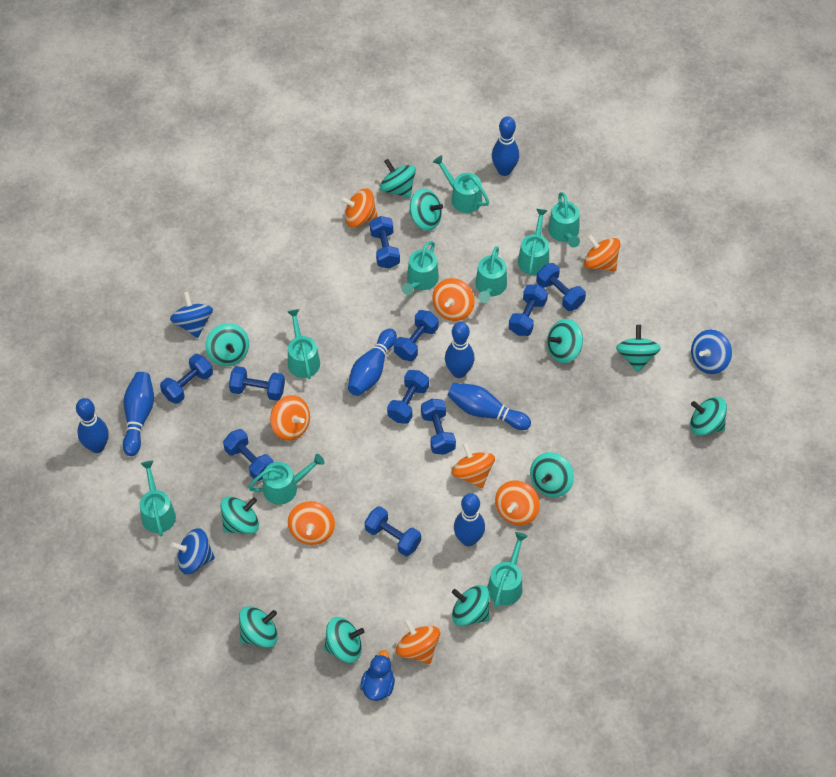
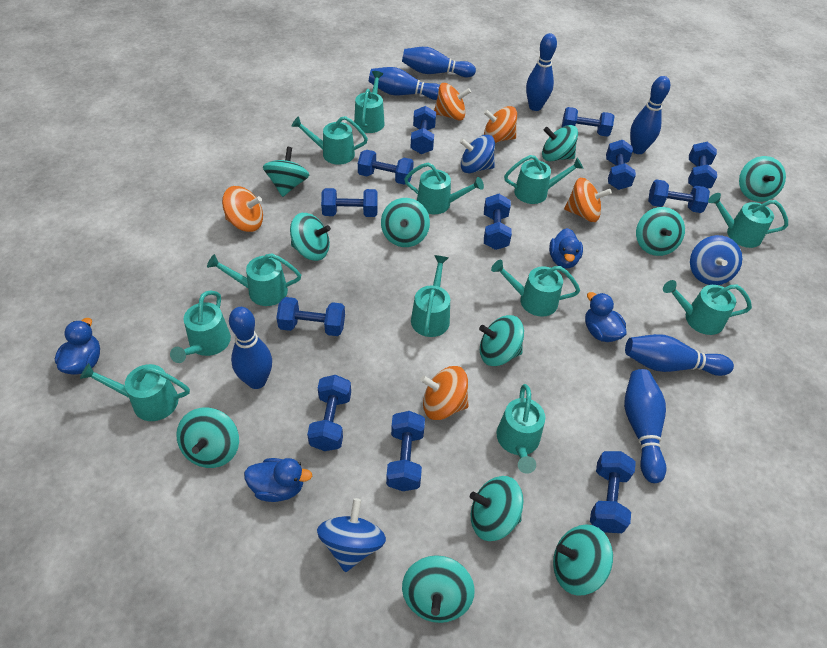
blue duck: [360,650,395,701] = 1 -> [55,318,100,375] [244,458,312,502] [549,228,583,268] [585,292,627,342] = 4
blue dumbbell: [160,354,213,404] [223,429,274,481] [229,366,285,401] [365,506,421,556] [370,216,400,268] [387,370,429,424] [394,310,438,361] [421,399,456,455] [509,284,548,336] [536,263,586,311] = 10 -> [276,297,345,336] [307,375,351,451] [321,188,378,217] [358,150,414,185] [386,411,425,491] [410,106,436,154] [484,194,512,250] [562,107,614,137] [590,451,636,533] [606,140,636,190] [648,180,710,213] [688,141,717,189] = 12
orange spinning top: [270,395,310,441] [288,501,335,545] [341,189,378,228] [396,619,440,664] [432,278,475,321] [452,442,495,488] [495,480,540,525] [584,235,621,272] = 8 -> [222,186,263,232] [420,366,469,420] [434,83,471,121] [484,106,517,143] [564,178,612,222] = 5
turquoise watering can: [140,461,176,536] [248,454,324,505] [287,309,320,379] [402,241,439,295] [433,155,489,213] [475,246,507,303] [487,532,528,609] [518,209,549,275] [548,192,580,247] = 9 -> [80,363,190,421] [170,291,231,363] [207,253,301,306] [292,116,368,165] [354,71,385,133] [404,163,484,214] [411,255,450,337] [491,260,580,317] [496,384,545,474] [504,155,583,204] [663,280,752,335] [708,193,788,248] = 12

